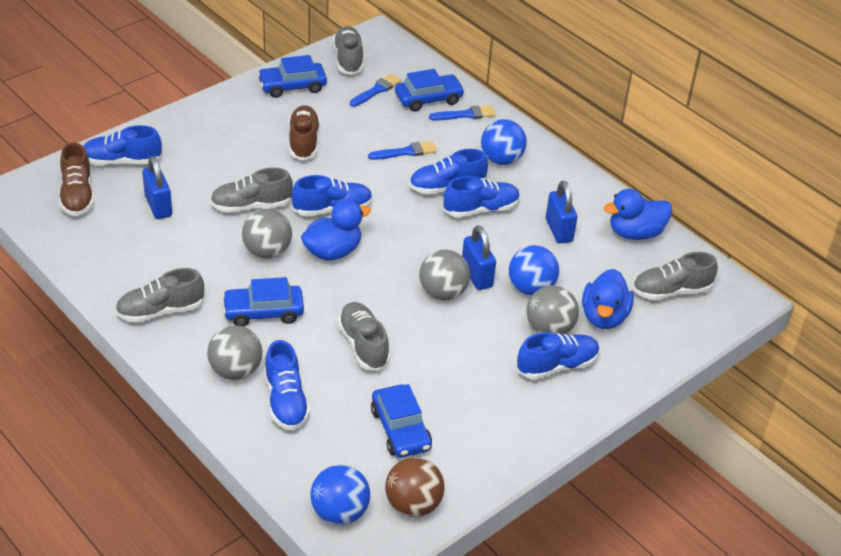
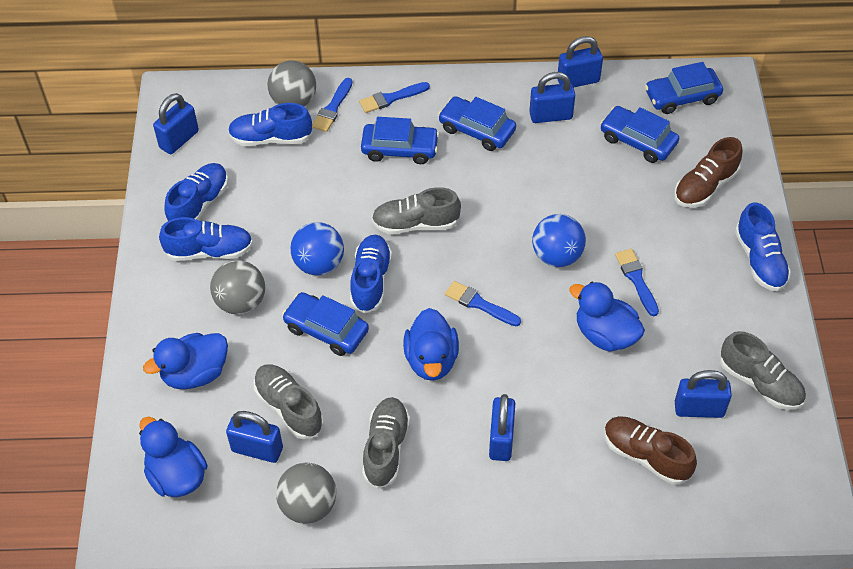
blue ball: [310,465,370,525] [481,119,527,165] [509,245,559,296] = 3 -> [290,222,344,276] [532,214,586,267] = 2
blue brush: [350,74,401,107] [368,141,437,160] [429,105,496,121] = 3 -> [312,78,353,132] [359,82,430,113] [445,281,521,326] [615,249,659,316] = 4
blue car: [222,277,304,327] [257,55,327,98] [371,384,432,458] [395,69,465,112] = 4 -> [282,292,369,356] [361,117,439,164] [438,96,516,151] [600,106,679,163] [645,62,723,114] = 5
blue duck: [301,199,371,261] [582,269,634,329] [604,189,672,240] = 3 -> [139,417,208,497] [143,333,228,390] [403,308,459,381] [569,282,645,352] = 4
blue padlock: [142,156,172,219] [462,225,496,290] [546,181,577,243] = 3 -> [153,93,199,154] [226,411,283,463] [489,394,515,461] [529,72,575,123] [558,36,603,87] [675,370,732,418] = 6
blue shoe: [83,125,162,165] [264,340,310,431] [292,175,373,216] [409,149,488,195] [443,176,520,218] [517,332,600,380] = 6 -> [159,217,253,261] [165,163,228,221] [228,103,313,146] [350,235,392,313] [735,203,791,292] = 5
brown ball: [385,457,445,517] = 1 -> none = 0
grey ball: [207,325,262,380] [242,209,292,259] [419,250,470,300] [527,286,579,334] = 4 -> [210,260,265,315] [268,60,316,106] [276,463,336,524] = 3
grey shoe: [115,268,204,323] [210,168,293,213] [333,26,363,75] [338,302,390,371] [633,252,718,300] = 5 -> [254,364,324,439] [362,397,410,489] [372,187,461,234] [720,331,806,410] = 4

